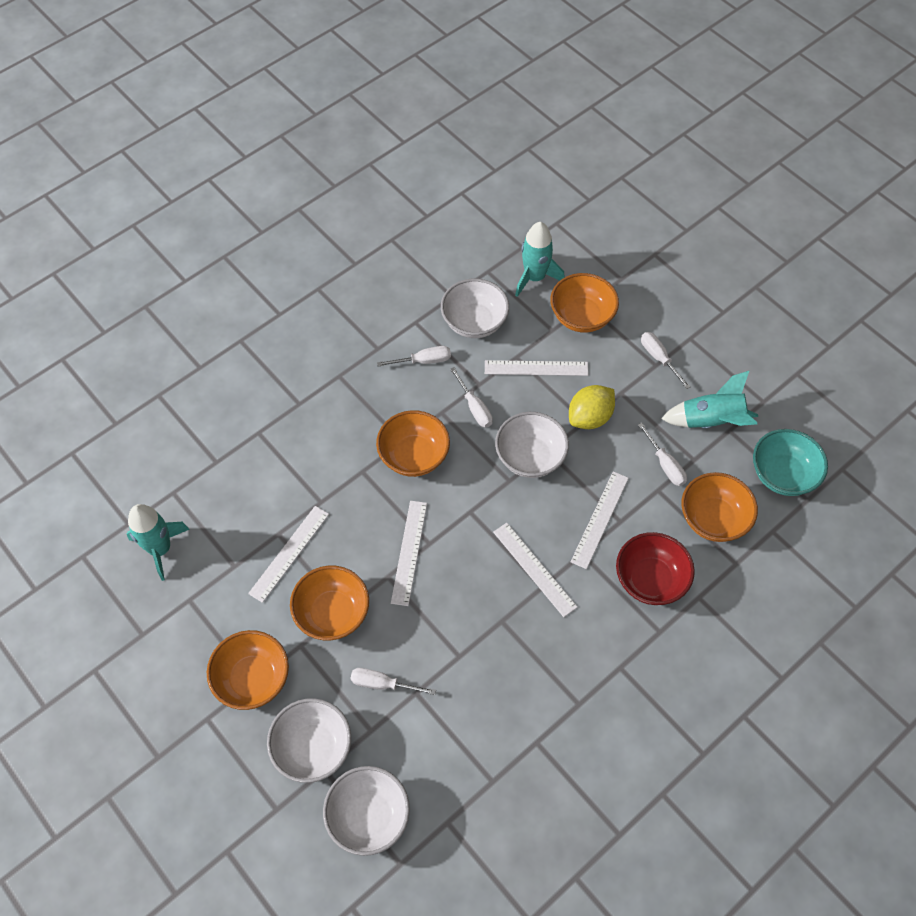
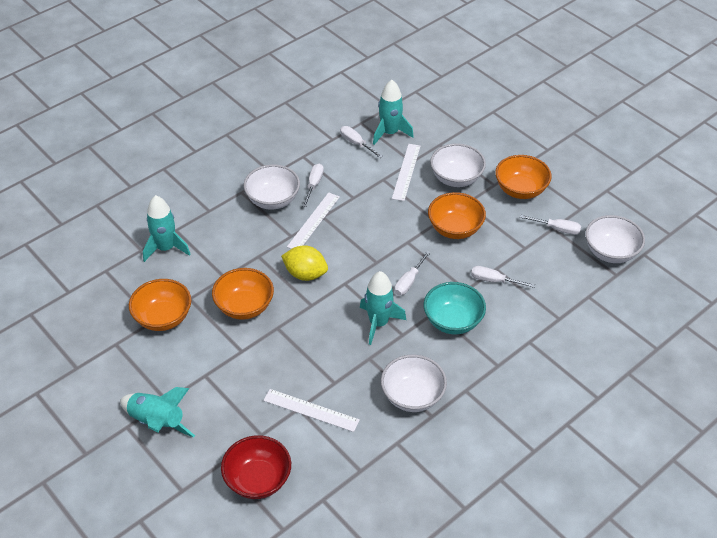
orange bowl: [207,630,289,710] [290,566,369,640] [376,410,450,477] [550,273,619,333] [682,472,758,542] = 5 -> [129,279,191,331] [212,268,274,320] [428,192,486,239] [495,155,552,199] = 4
turquoise rocket: [127,504,190,581] [515,222,565,297] [661,370,758,429] = 3 -> [120,387,195,437] [143,195,191,262] [360,271,406,345] [373,80,414,145] = 4
white ruler: [248,506,329,603] [391,501,427,606] [485,360,588,376] [493,523,577,617] [571,471,629,569] = 5 -> [263,389,360,432] [287,192,340,249] [392,144,420,201] = 3

